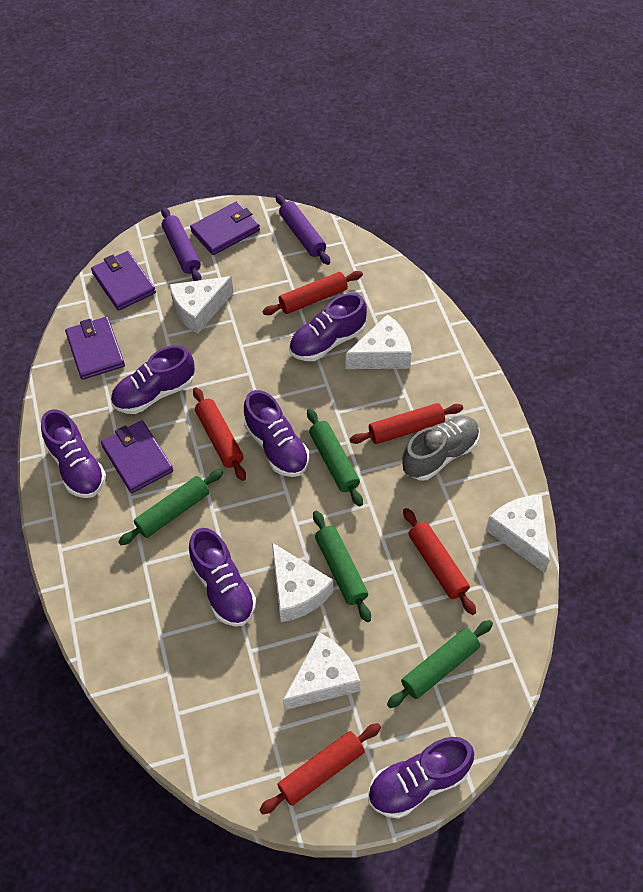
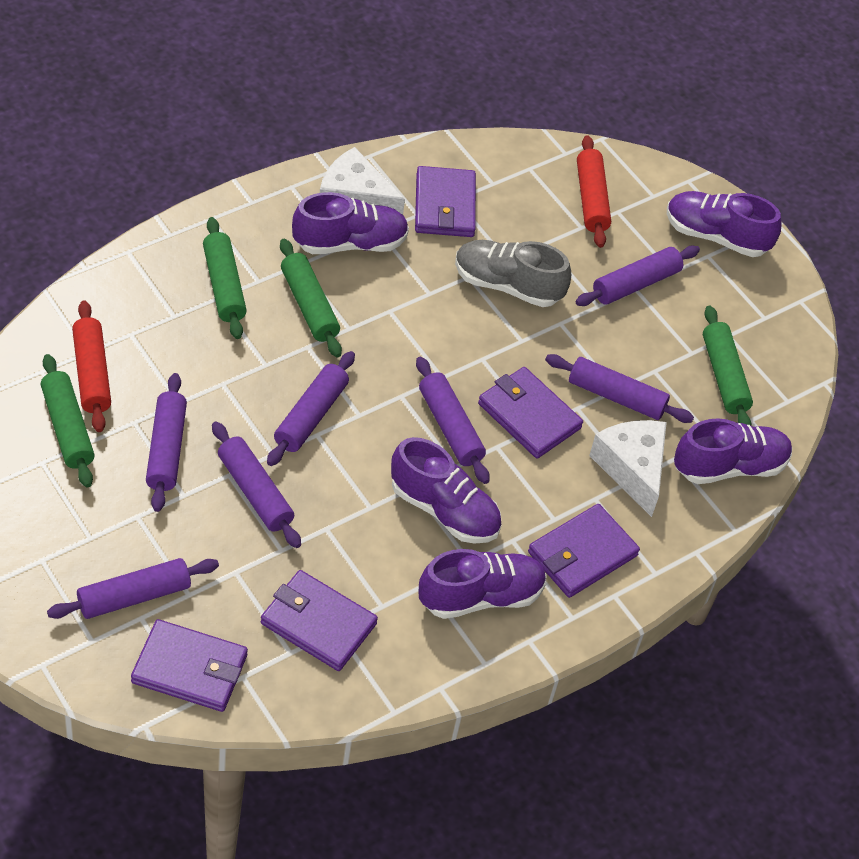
purple rolling pin: [161,207,201,281] [276,194,330,265] = 2 -> [47,558,219,619] [146,373,187,512] [212,422,301,548] [267,351,355,466] [416,357,490,484] [545,354,694,423] [575,245,700,306] = 7
purple shoe: [41,409,106,498] [111,345,195,414] [189,528,256,627] [244,390,309,477] [289,293,367,361] [368,737,474,819] = 6 -> [292,192,409,254] [391,437,501,544] [419,549,547,619] [667,191,782,257] [674,418,792,484] = 5
purple wallet: [65,317,125,380] [91,251,156,311] [101,421,173,493] [190,201,260,255] = 4 -> [131,619,248,712] [261,570,378,671] [415,166,476,237] [478,367,583,459] [528,504,640,598] = 5
red rolling pin: [193,387,246,481] [259,723,381,814] [262,271,363,315] [350,403,463,444] [403,508,476,615] = 5 -> [72,300,111,432] [577,135,611,248] = 2
white cheese: [169,276,234,334] [272,543,333,622] [283,632,360,710] [346,314,412,369] [486,495,550,573] = 5 -> [320,147,405,215] [589,420,667,517] = 2

